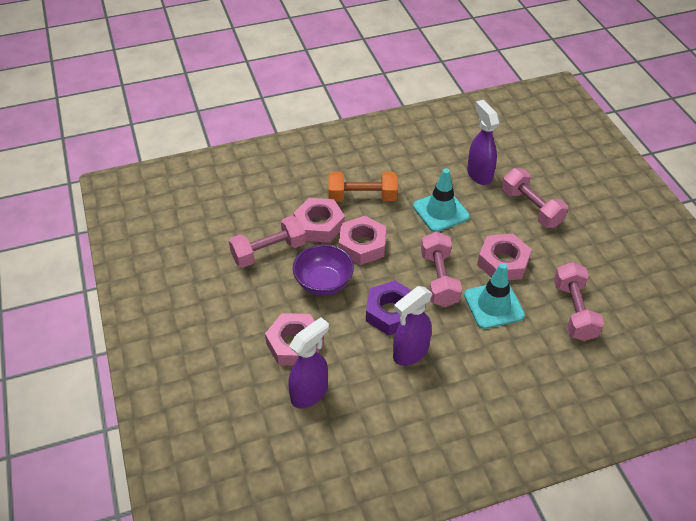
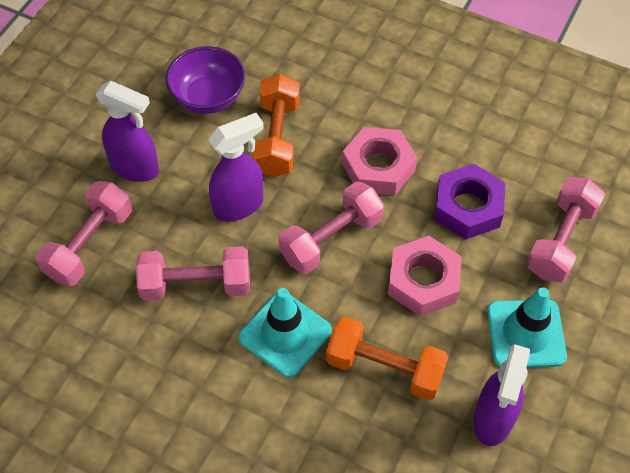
orange dumbbell: [329,172,398,202] = 1 -> [252,74,300,177] [326,316,448,401] = 2
pink nut: [265,313,324,366] [294,198,345,243] [339,216,386,265] [477,234,532,280] = 4 -> [342,127,417,196] [388,236,462,316] = 2

